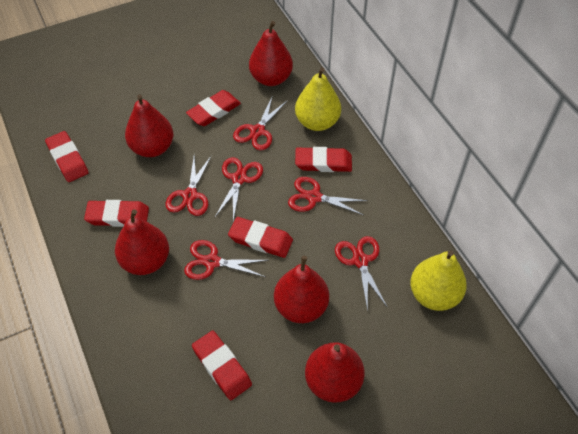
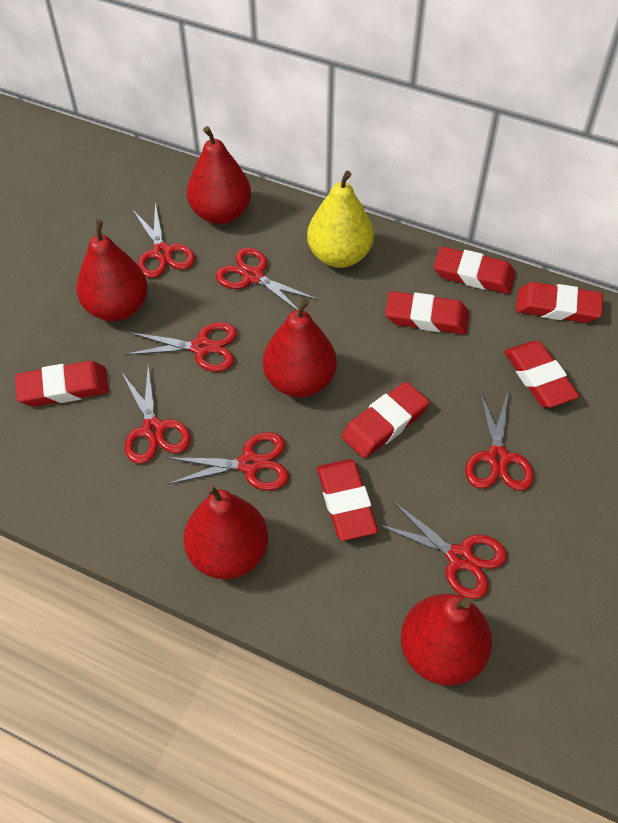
red eraser: [45,131,89,182] [84,200,149,227] [186,90,241,126] [192,331,252,400] [228,217,293,258] [295,147,352,172] = 6 -> [15,361,109,407] [317,459,378,541] [341,382,429,458] [385,291,469,334] [434,246,516,294] [504,341,579,408] [516,282,603,323] = 7
red scissors: [166,155,212,216] [184,240,268,280] [215,157,263,221] [233,95,288,150] [288,177,368,215] [335,236,387,311] = 6 -> [121,366,191,464] [124,322,237,372] [132,203,195,278] [166,432,289,491] [215,248,319,310] [376,501,507,599] [465,391,534,491] = 7
yellow pear: [295,67,341,131] [410,250,467,311] = 2 -> [307,171,374,268] = 1

